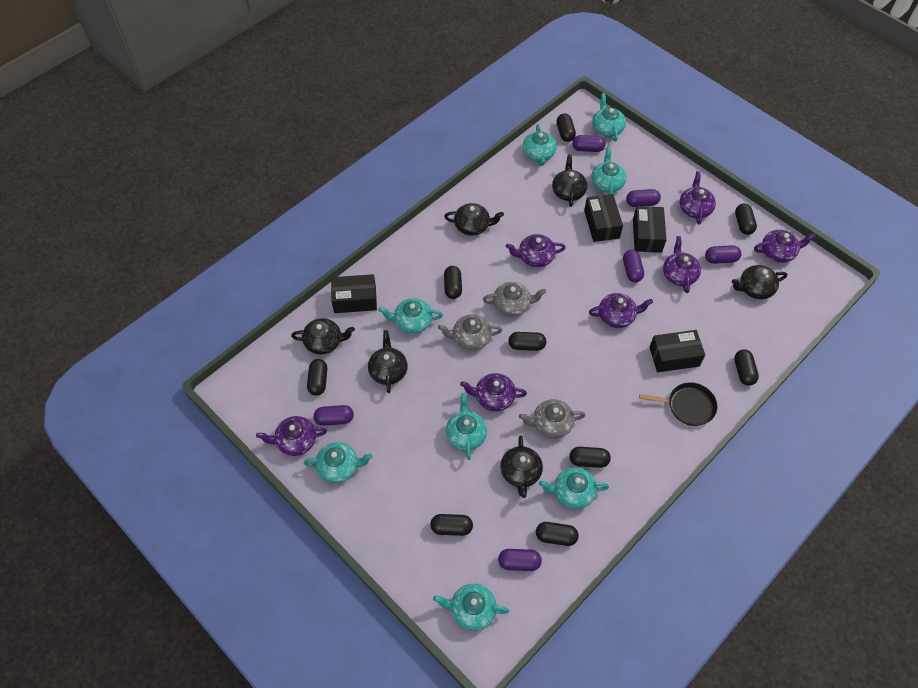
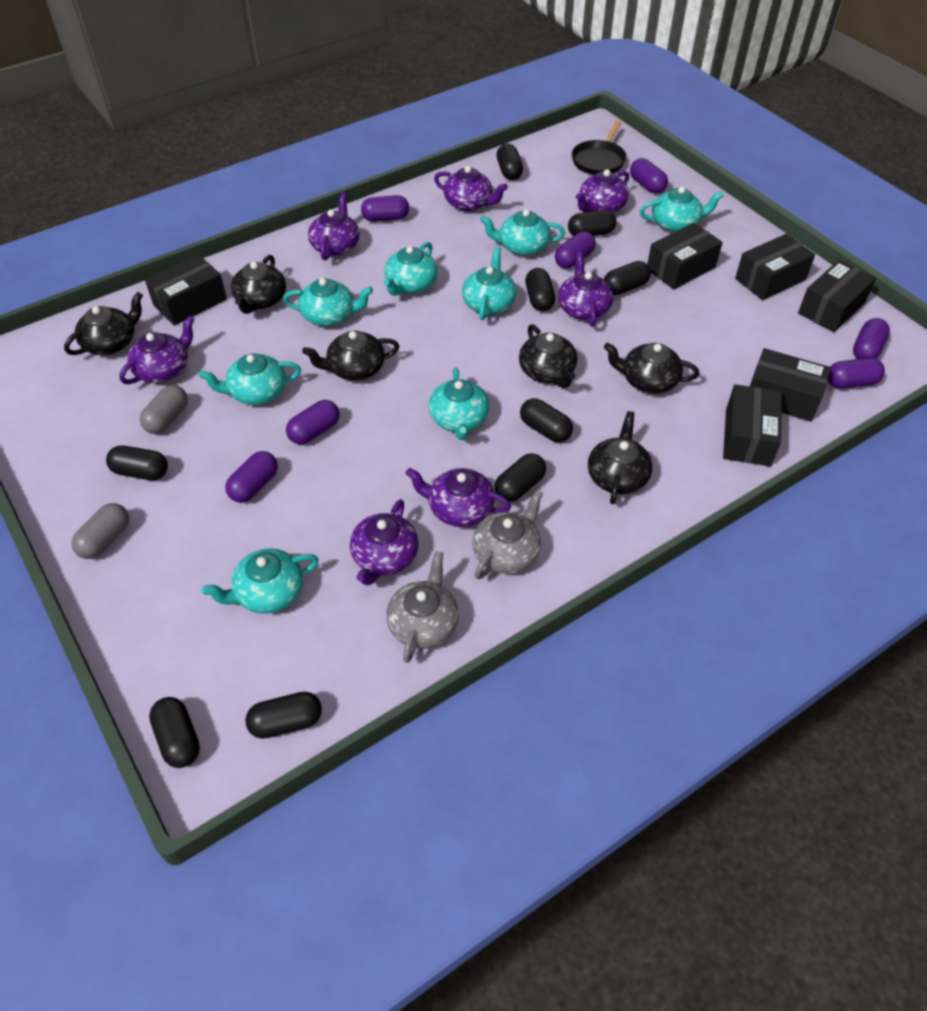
black box: [331,274,377,313] [584,194,623,242] [633,206,666,253] [649,330,705,372] = 4 -> [145,255,227,326] [647,223,723,290] [723,384,782,466] [735,234,815,300] [750,348,831,422] [798,260,876,332] = 6
grey capsule: none = 0 -> [71,503,129,559] [140,385,188,434] = 2
grey teapot: [438,314,502,350] [483,282,546,317] [519,399,586,438] = 3 -> [386,551,459,663] [472,490,543,579] = 2
purple capsule: [314,405,354,426] [498,549,542,571] [572,135,606,152] [623,250,644,282] [626,189,661,207] [705,245,742,264] = 6 -> [225,451,278,503] [286,400,340,444] [361,195,409,222] [555,231,596,268] [630,158,668,194] [828,358,885,389] [853,318,890,359] = 7

